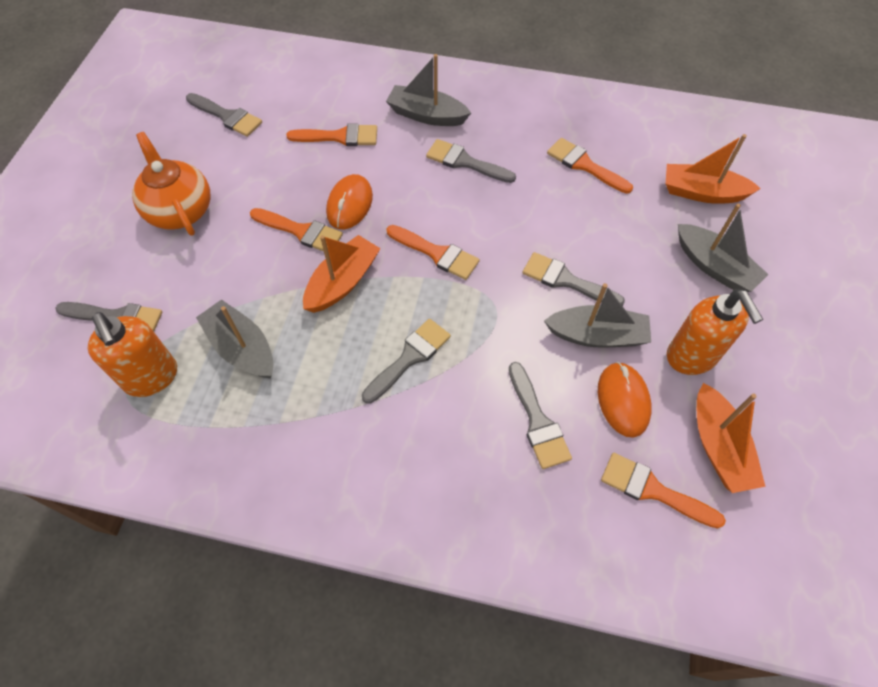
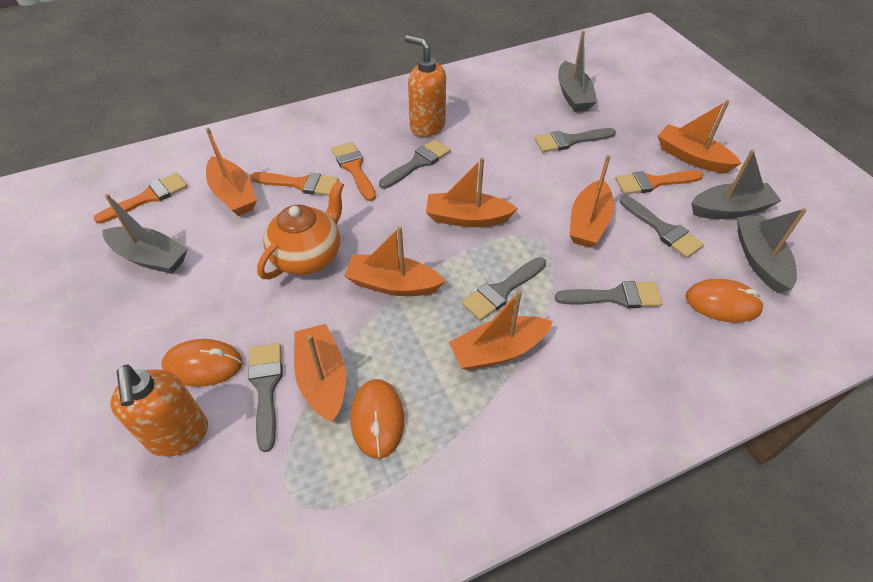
orange boat: [303,235,381,313] [666,134,761,204] [697,383,766,493] = 3 -> [206,128,257,216] [294,324,346,422] [344,226,445,296] [426,157,518,227] [449,290,553,370] [569,155,614,247] [658,100,742,173] = 7
orange brush: [250,208,343,251] [286,124,377,146] [387,225,480,280] [547,138,633,194] [601,453,726,529] = 5 -> [93,173,188,224] [250,172,339,196] [331,142,376,201] [615,170,703,194] = 4
orange mouse: [326,174,373,229] [598,362,652,438] = 2 -> [161,339,242,387] [351,379,404,459] [685,279,764,323] = 3

